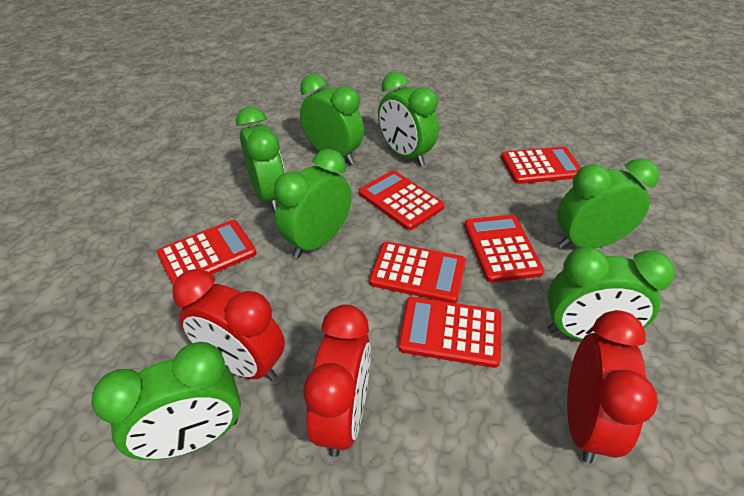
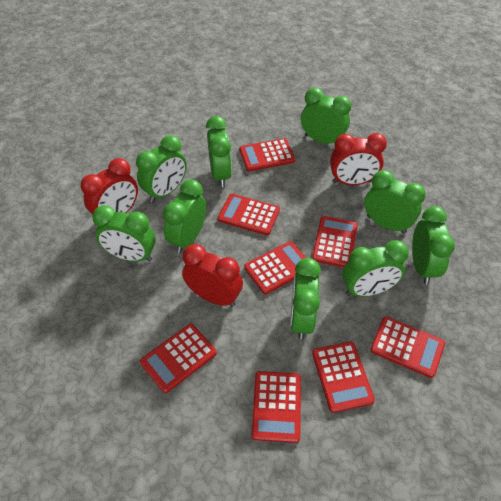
green clock: [91,342,241,460] [236,107,285,212] [274,149,351,258] [300,74,364,165] [378,72,439,166] [547,247,675,341] [557,158,659,249] = 7 -> [92,205,156,262] [136,135,187,202] [163,179,206,253] [206,116,232,187] [290,258,321,340] [301,88,351,144] [342,240,409,297] [364,170,426,234] [412,206,455,284] = 9
red calculator: [157,220,256,285] [359,170,445,230] [369,242,466,303] [398,297,501,368] [464,214,544,282] [501,147,581,184] = 6 -> [140,324,217,393] [218,194,280,235] [239,138,295,171] [244,241,306,294] [252,371,301,443] [312,216,358,267] [312,342,375,413] [370,317,445,378] = 8

